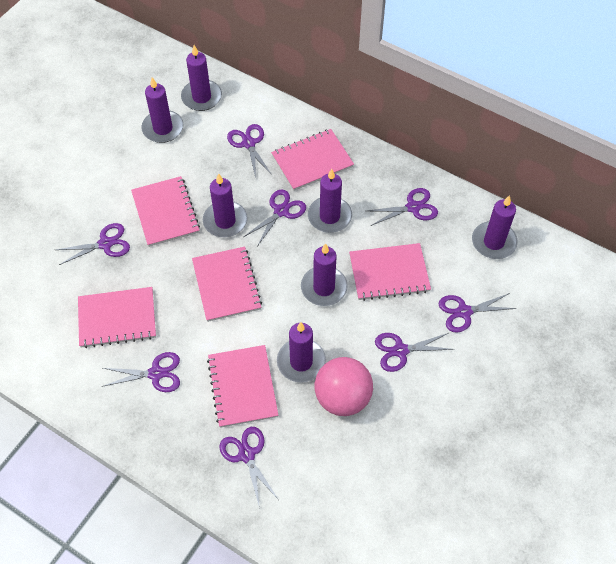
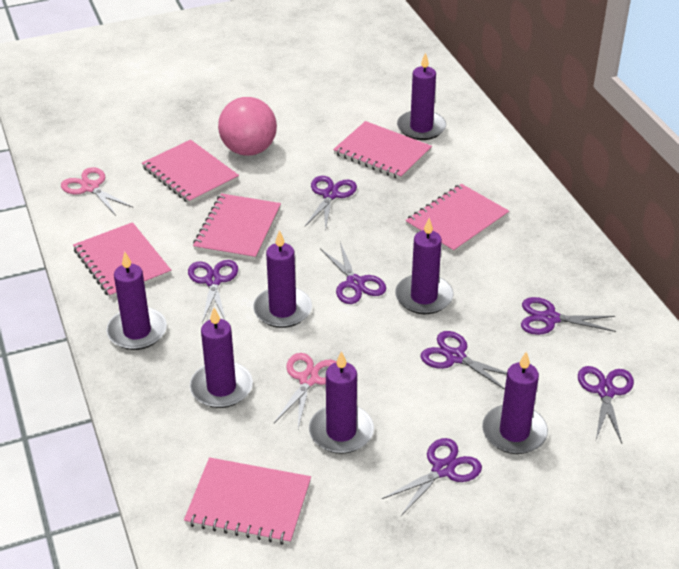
pink scissors: none = 0 -> [61,167,132,216] [274,353,336,429] = 2
purple scissors: [56,223,130,265] [102,352,180,392] [220,427,279,509] [227,124,272,178] [244,189,306,246] [367,188,438,226] [375,333,455,372] [438,293,517,332] = 8 -> [188,260,238,323] [305,176,357,231] [320,242,386,304] [382,438,482,516] [421,331,507,390] [521,297,616,335] [578,366,634,443] = 7

